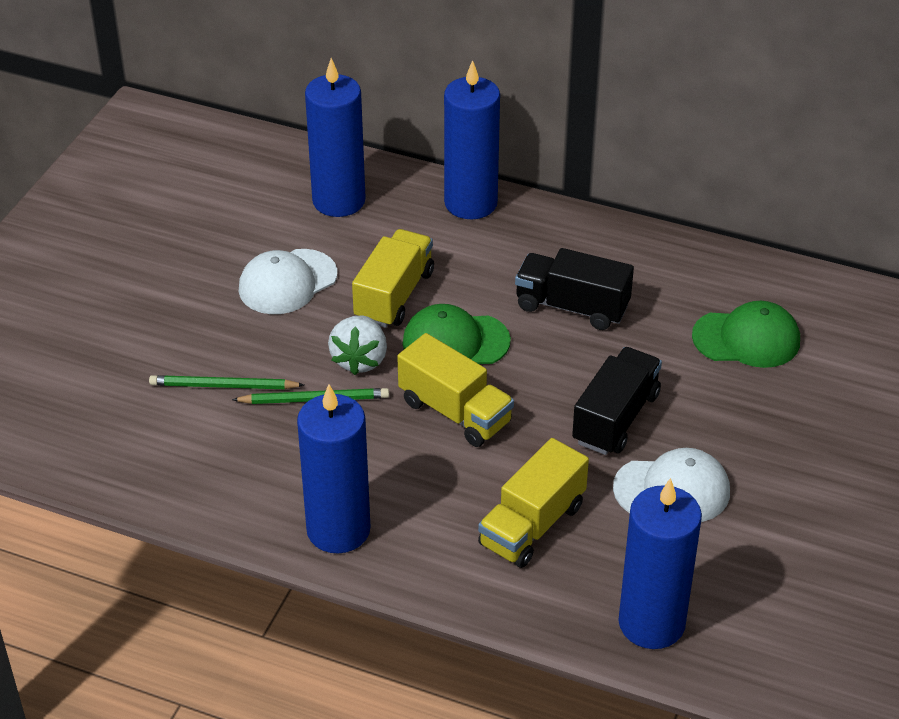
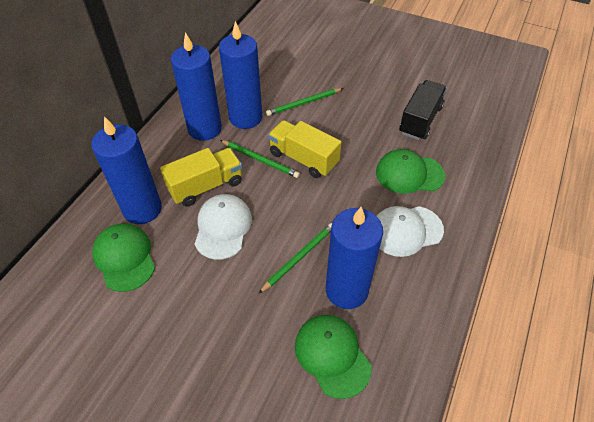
black truck: [515,248,634,330] [572,347,662,455] = 2 -> [399,80,447,140] = 1
green cap: [402,304,511,364] [692,301,800,368] = 2 -> [92,223,155,292] [295,315,371,399] [376,149,445,194] = 3
green pencil: [149,375,304,389] [232,388,389,404] = 2 -> [220,140,300,178] [258,223,332,294] [266,88,344,116] = 3
white strawberry: [328,316,387,375] = 1 -> none = 0
yellow truck: [352,229,434,328] [397,333,514,447] [478,438,589,568] = 3 -> [160,148,242,206] [268,120,342,178] = 2

